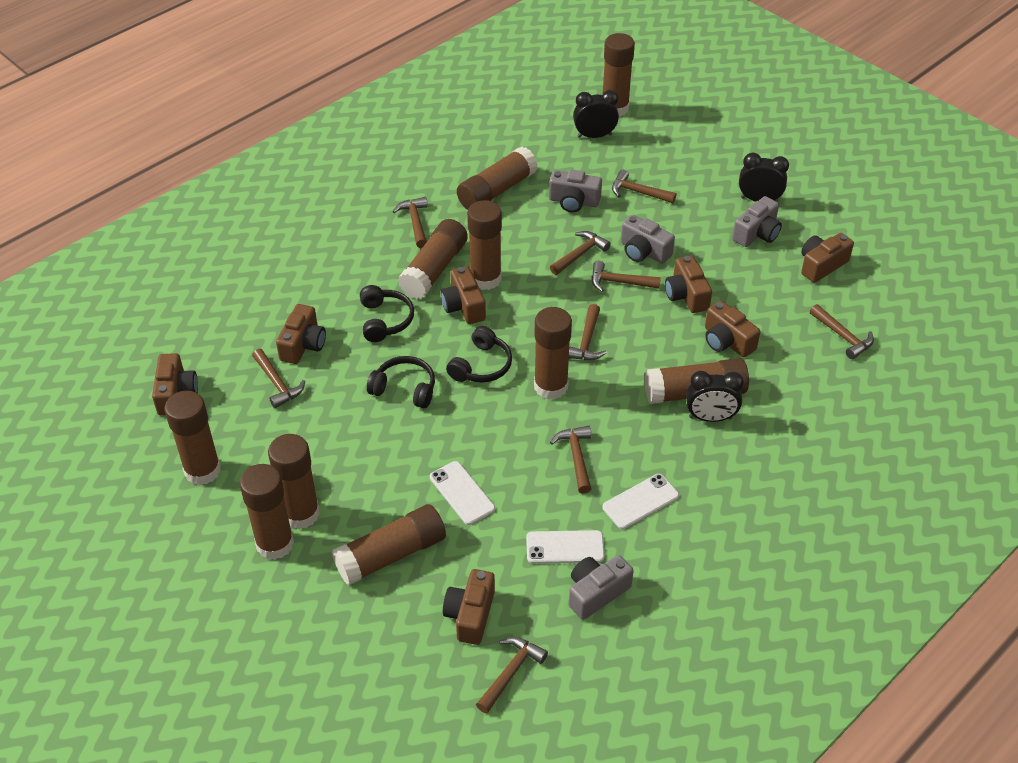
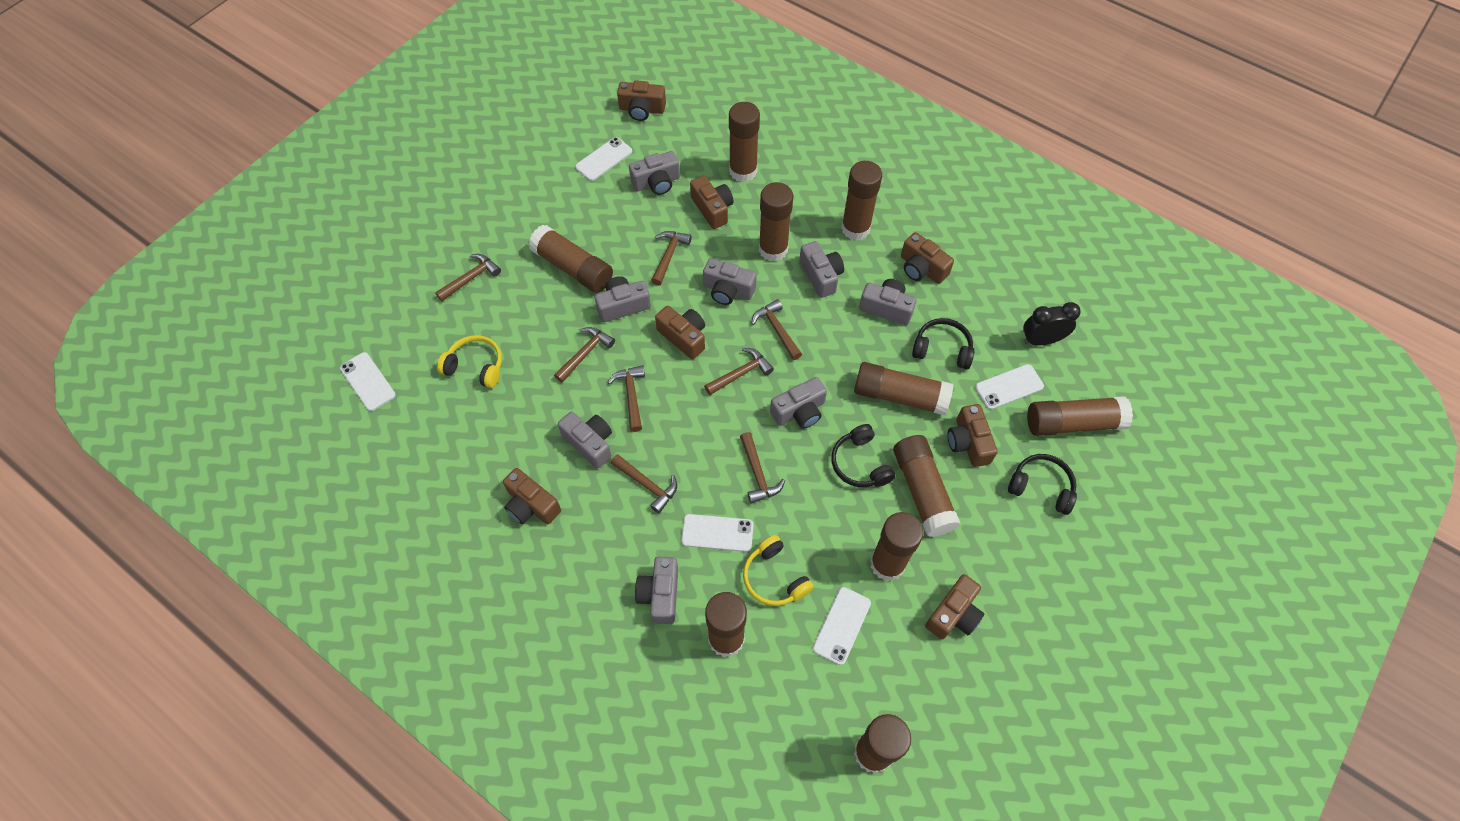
black clock: [573,90,619,138] [686,371,744,422] [739,153,789,202] = 3 -> [1023,302,1081,345] = 1
brown hammer: [252,349,305,408] [392,197,428,248] [476,637,548,713] [550,231,611,275] [550,426,592,494] [569,304,607,360] [591,261,661,292] [612,170,676,203] [810,304,874,359] = 9 -> [435,254,501,301] [554,327,615,383] [607,365,645,432] [611,454,677,513] [651,231,692,286] [704,348,774,395] [740,432,785,504] [752,299,802,360] = 8
grey camera: [549,170,602,213] [569,555,634,620] [621,215,675,264] [732,196,782,247] = 4 -> [558,412,612,469] [595,276,651,322] [629,151,680,195] [635,557,678,624] [703,259,757,305] [770,377,827,429] [799,241,844,298] [859,279,917,325] = 8
white phone: [430,461,495,525] [526,530,605,564] [602,474,679,529] = 3 -> [340,352,396,411] [575,137,632,181] [681,514,754,552] [813,587,871,665] [975,364,1044,410] = 5
yellow headphones: none = 0 -> [437,335,502,388] [743,535,814,606] = 2

